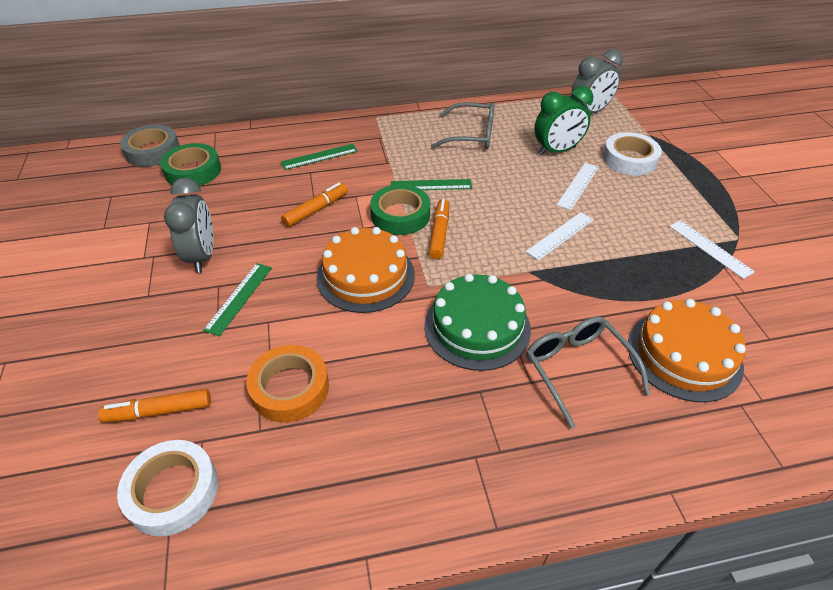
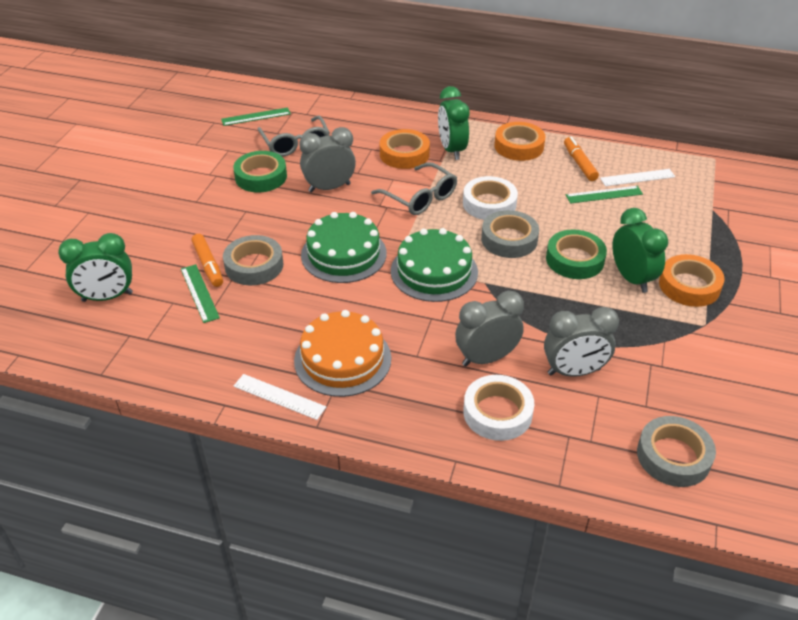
green cake: [424,274,531,371] = 1 -> [301,212,387,283] [391,228,478,302] = 2
green clock: [534,86,593,155] = 1 -> [58,233,133,302] [438,86,470,160] [613,208,668,293] = 3
grey clock: [164,178,214,273] [571,49,623,114] = 2 -> [299,127,356,193] [455,291,524,366] [544,307,619,377] = 3
grey tape: [120,125,180,167] = 1 -> [223,235,283,285] [481,210,539,258] [637,416,716,487] = 3
orange cake: [317,227,415,313] [628,299,746,402] = 2 -> [294,310,391,397] = 1
orange marker: [98,389,211,422] [281,182,348,227] [429,199,449,259] = 3 -> [192,234,223,287] [564,137,599,181] = 2
orange tape: [246,345,329,422] = 1 -> [380,129,430,169] [494,122,545,161] [659,254,725,307] = 3
white ruler: [526,212,594,260] [557,163,599,210] [669,220,755,279] = 3 -> [234,374,326,420] [600,169,675,186] = 2

